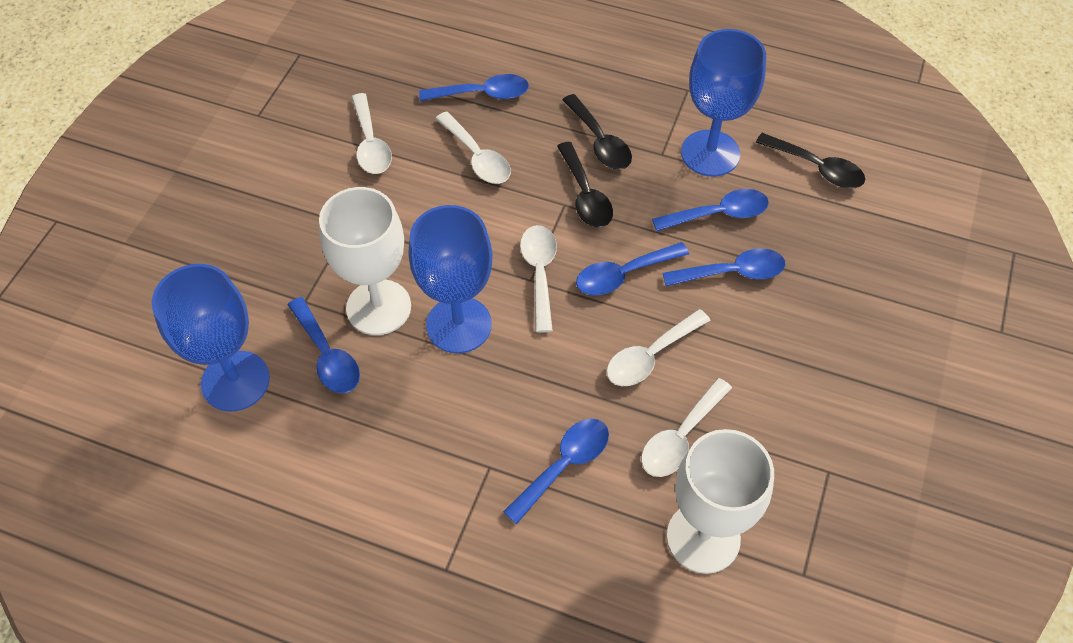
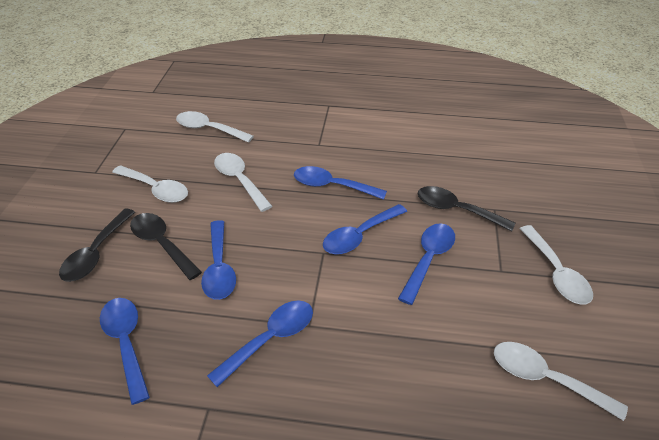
blue goblet: [152,264,270,412] [409,205,493,353] [681,29,766,177] = 3 -> none = 0
white goblet: [319,187,411,335] [667,429,774,574] = 2 -> none = 0

